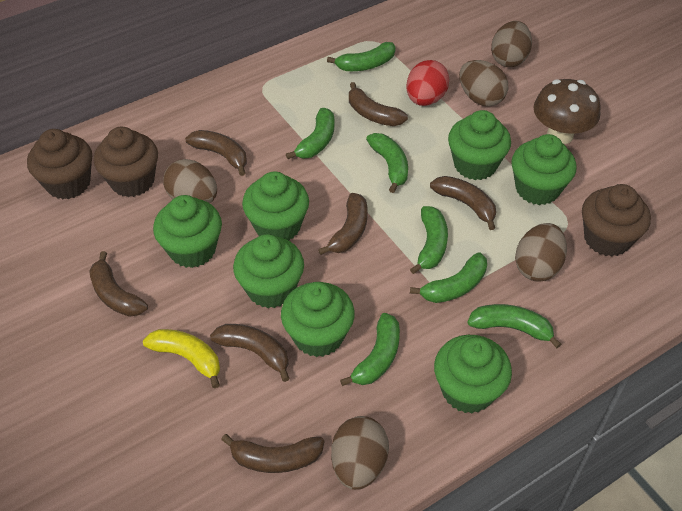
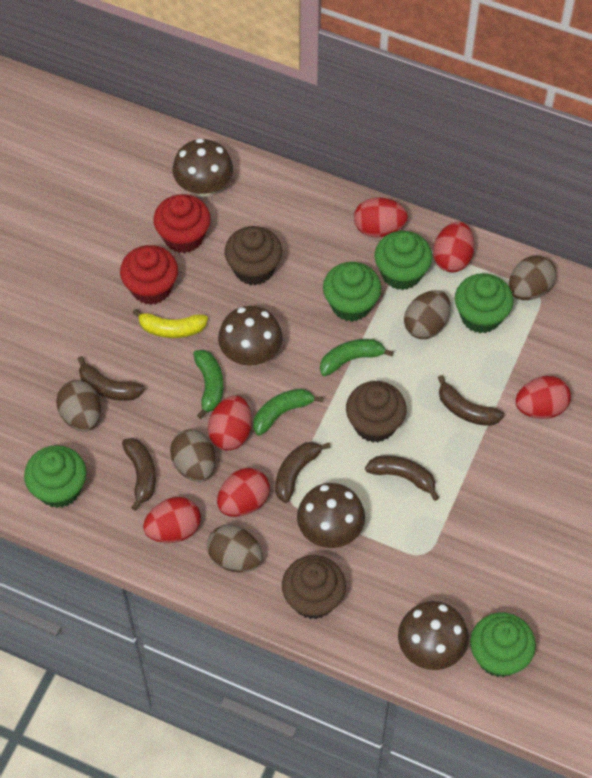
brown banana: [89,251,148,317] [185,130,247,176] [210,324,290,382] [221,434,324,473] [318,193,368,255] [349,82,408,126] [430,176,496,230] = 7 -> [78,356,145,401] [122,438,156,511] [275,442,331,503] [365,455,439,501] [438,375,504,426] = 5
brown mushroom: [534,79,601,144] = 1 -> [172,138,233,197] [218,306,283,366] [297,483,365,548] [398,601,469,670] = 4
green banana: [286,108,334,159] [327,42,396,71] [340,313,400,386] [366,133,408,193] [410,206,448,274] [410,252,487,303] [467,304,561,348] = 7 -> [193,350,223,419] [253,388,323,436] [320,339,394,376] = 3
green cupcake: [153,195,222,268] [233,234,304,308] [242,171,309,241] [281,282,355,357] [434,335,512,413] [448,110,511,180] [511,134,576,205] = 7 -> [24,445,86,508] [323,262,381,322] [375,231,432,290] [455,273,513,333] [470,612,536,677] = 5
red cupcake: none = 0 -> [120,245,178,305] [154,194,211,253] = 2
red egg: [407,60,450,106] = 1 -> [143,497,201,543] [208,395,252,450] [217,468,270,517] [354,197,408,238] [433,222,475,273] [515,376,571,419] = 6

